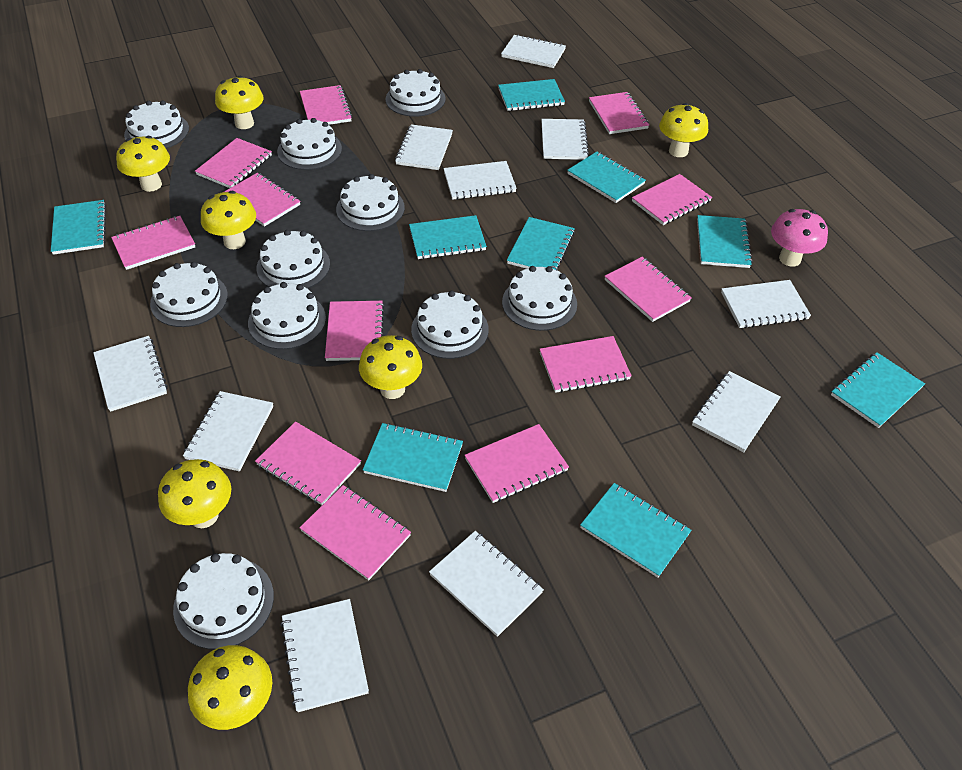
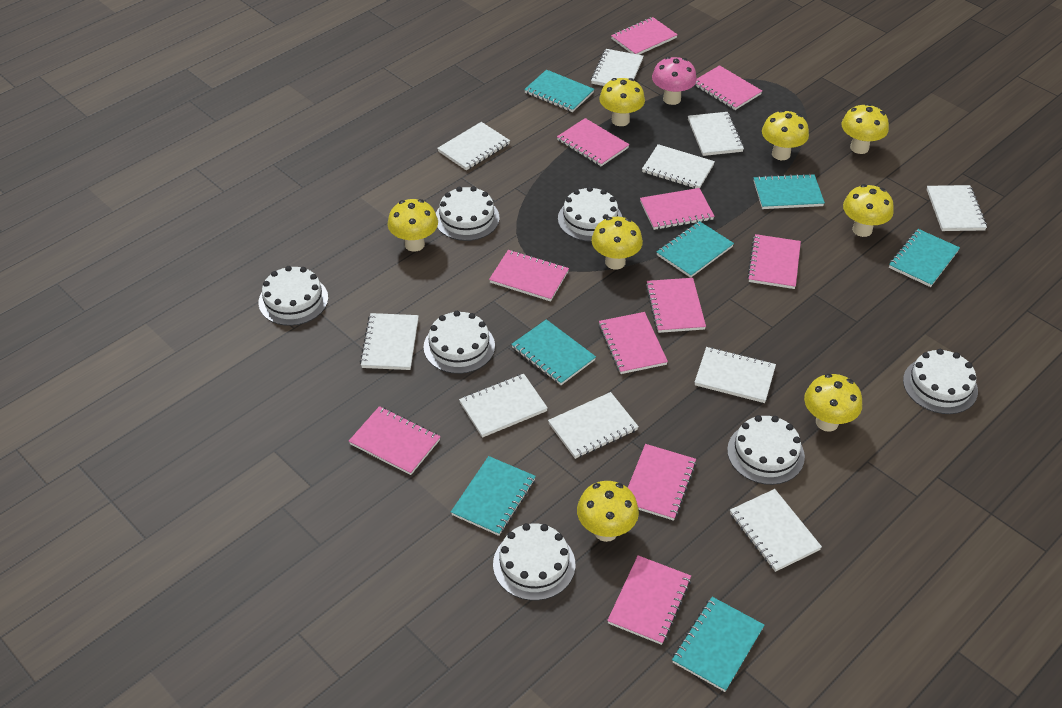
pink notebook: [111,216,195,270] [195,138,272,188] [224,173,300,227] [255,421,361,505] [300,85,352,125] [300,485,411,580] [325,301,385,361] [464,424,569,503] [540,336,632,393] [589,92,649,134] [604,257,691,322] [632,174,712,225] = 12 -> [349,406,441,475] [489,250,569,302] [557,118,630,166] [599,312,668,374] [607,555,691,645] [611,17,678,55] [628,444,696,521] [640,188,715,230] [646,278,706,333] [695,65,762,110] [747,234,801,289] = 11
turquoise notebook: [51,200,106,255] [363,423,463,492] [409,215,487,259] [498,79,565,111] [507,217,575,271] [567,152,646,203] [580,483,692,578] [697,215,753,268] [831,352,925,428] = 9 -> [451,456,536,536] [511,319,596,385] [524,70,594,112] [657,221,734,278] [672,597,765,692] [754,174,825,209] [889,229,960,287] = 7
white cake: [124,100,189,148] [150,262,228,327] [173,553,274,649] [248,282,326,349] [257,230,330,289] [277,118,342,170] [336,174,405,231] [386,69,445,117] [411,291,489,359] [502,266,577,331] = 10 -> [258,266,328,326] [424,311,495,374] [436,186,500,241] [493,523,575,601] [558,187,622,242] [727,415,805,485] [903,349,978,414] = 7
yellow mushroom: [116,136,170,192] [158,459,231,528] [188,645,272,730] [201,191,256,249] [215,76,264,129] [359,335,422,399] [659,103,708,157] = 7 -> [388,199,438,252] [577,481,639,542] [591,217,643,270] [599,78,645,126] [762,110,809,160] [804,374,862,432] [842,103,889,154] [843,184,894,237] = 8

